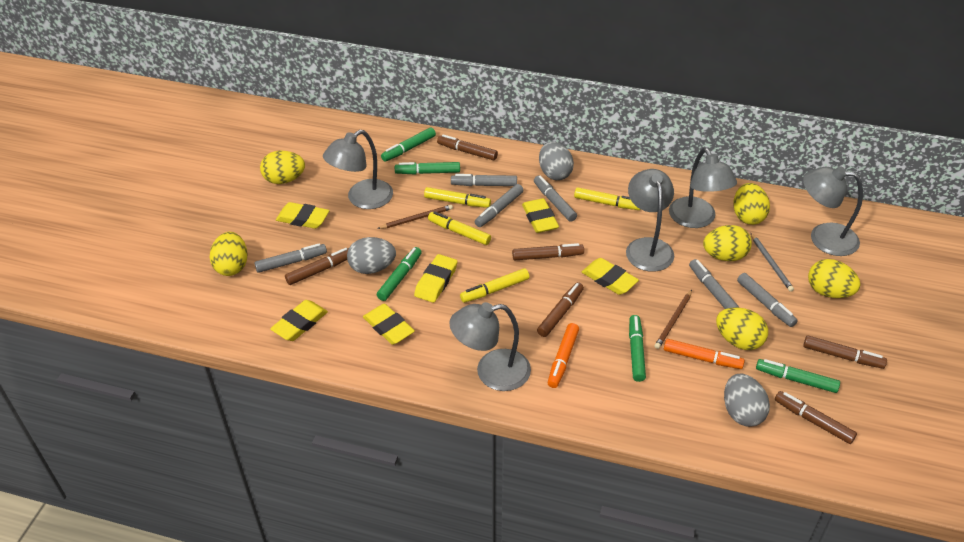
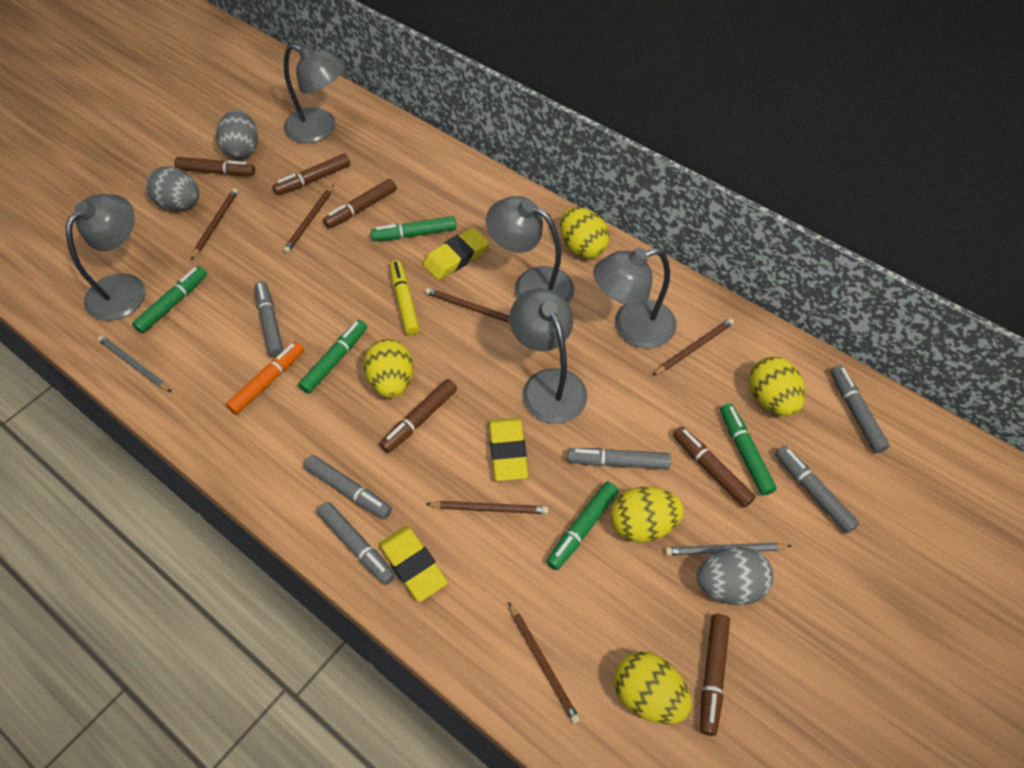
brown pencil: [377,205,453,229] [654,290,692,349] = 2 -> [191,188,238,260] [283,185,334,253] [425,288,510,323] [427,501,549,514] [508,602,580,724] [653,318,734,375] = 6
grey pencil: [751,233,794,292] = 1 -> [98,335,172,392] [665,542,791,555] = 2
orange marker: [548,323,579,388] [664,339,745,369] = 2 -> [226,342,304,415] = 1
yellow egg: [210,232,248,276] [260,151,305,184] [703,225,752,261] [716,307,768,350] [733,183,770,225] [808,259,861,298] = 6 -> [364,339,413,398] [560,207,610,259] [611,487,684,543] [614,652,692,724] [749,357,805,416] = 5
yellow eraser: [270,300,328,341] [276,202,329,229] [363,304,415,345] [414,254,458,303] [522,198,559,233] [582,258,639,295] = 6 -> [379,526,448,602] [423,227,489,280] [489,418,528,481] = 3
yellow marker: [424,187,491,208] [428,211,491,245] [460,268,529,303] [574,187,641,210] = 4 -> [390,260,420,335] = 1

